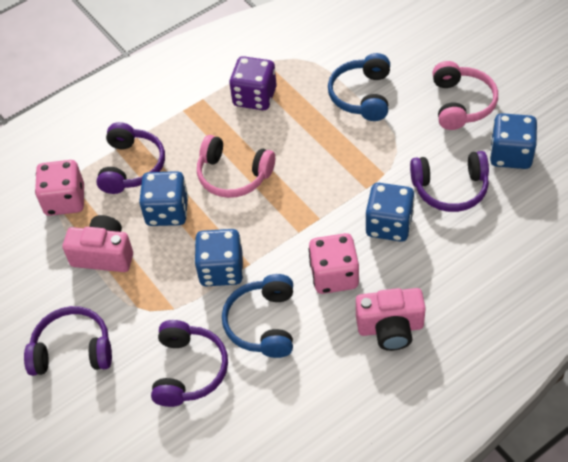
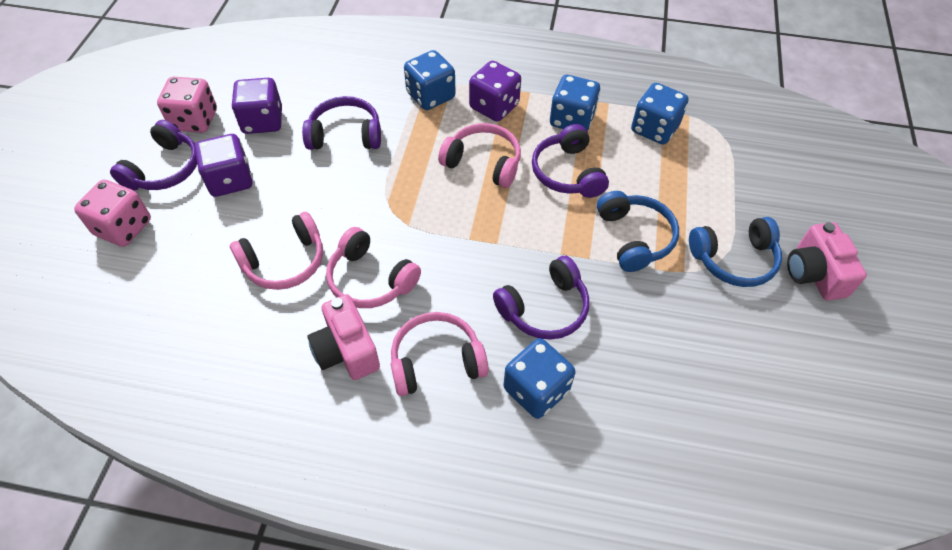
pink headphones: [197,135,275,198] [432,61,498,130] = 2 -> [230,212,323,290] [326,227,421,308] [391,312,489,396] [438,123,521,188] = 4
purple dice: [229,56,277,110] = 1 -> [195,134,253,197] [232,78,282,134] [469,61,521,122] = 3

